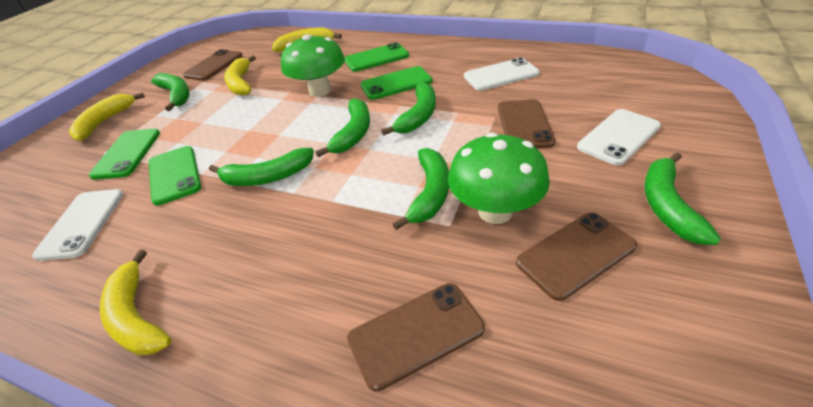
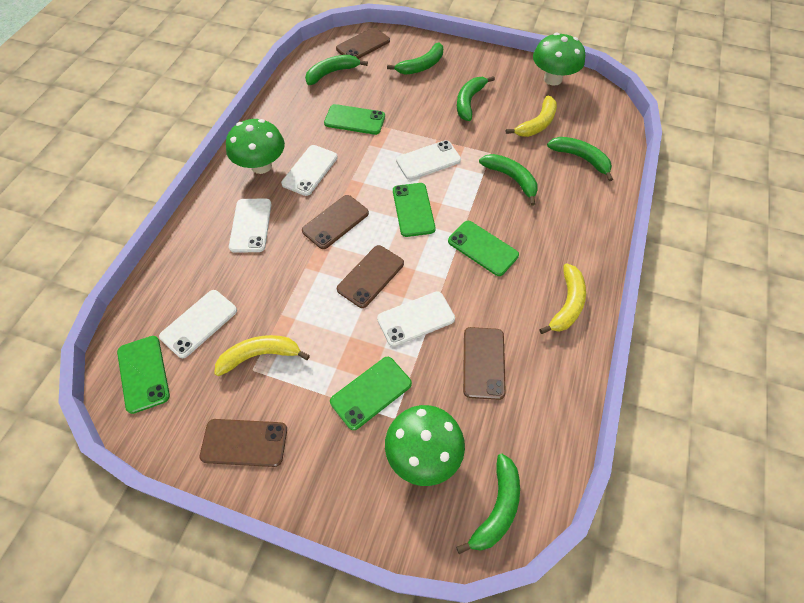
brown phone: [183,49,243,81] [347,283,485,392] [498,99,555,149] [516,212,637,301] = 4 -> [199,419,287,467] [302,195,369,249] [336,27,390,59] [337,245,404,308] [463,327,506,400] = 5
green mushroom: [281,34,345,97] [448,133,550,224] = 2 -> [226,119,285,174] [385,405,465,486] [533,33,585,86] = 3
green phone: [89,129,160,180] [149,146,201,206] [345,42,409,72] [360,66,433,100] = 4 -> [117,336,170,414] [324,104,385,135] [330,357,412,430] [393,183,436,237] [448,221,519,276] = 5
white phone: [32,189,123,261] [464,57,539,91] [577,109,661,166] = 3 -> [159,290,237,358] [229,199,271,252] [281,145,338,196] [377,291,455,347] [396,140,461,180] = 5
yellow banana: [69,92,145,141] [100,249,172,356] [224,55,256,96] [272,27,342,52] = 4 -> [214,335,310,376] [506,96,557,137] [539,263,586,334] = 3

